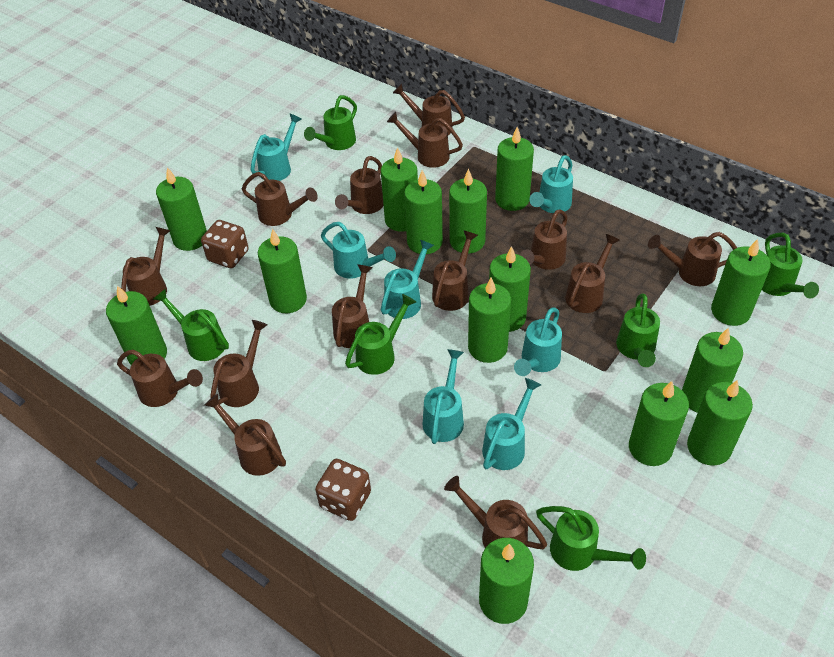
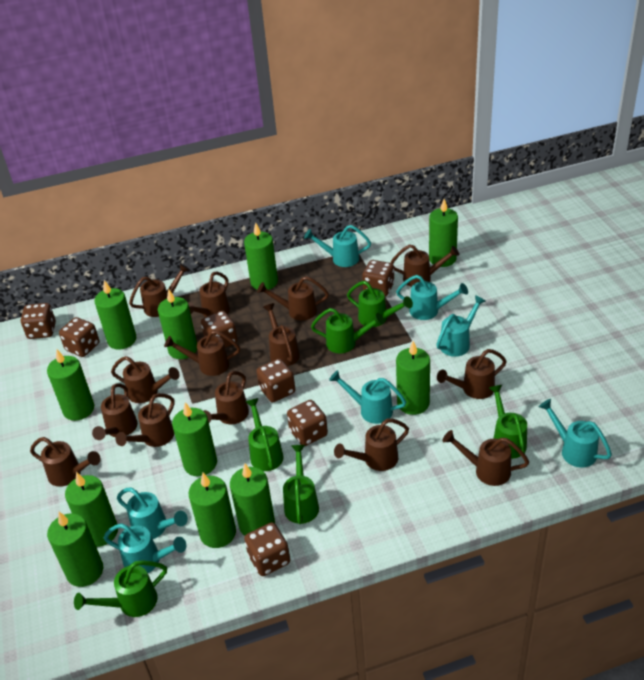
brown dice: [201,220,249,268] [315,459,371,521] = 2 -> [21,303,56,339] [59,317,99,357] [201,311,238,348] [244,522,290,576] [256,359,295,402] [287,400,328,446] [362,260,394,297] = 7
green candle: [106,286,167,365] [156,167,207,251] [258,229,307,313] [381,147,418,232] [404,170,443,254] [449,168,487,253] [468,277,511,363] [479,538,534,624] [489,246,531,332] [495,127,534,211] [629,381,689,466] [682,328,743,413] [687,380,753,466] [711,239,771,326] = 14 -> [47,349,94,421] [47,512,103,587] [65,472,118,547] [95,280,136,350] [158,289,197,359] [172,402,217,476] [189,473,236,548] [230,464,275,536] [244,223,278,290] [396,341,430,415] [429,199,458,267] = 11

